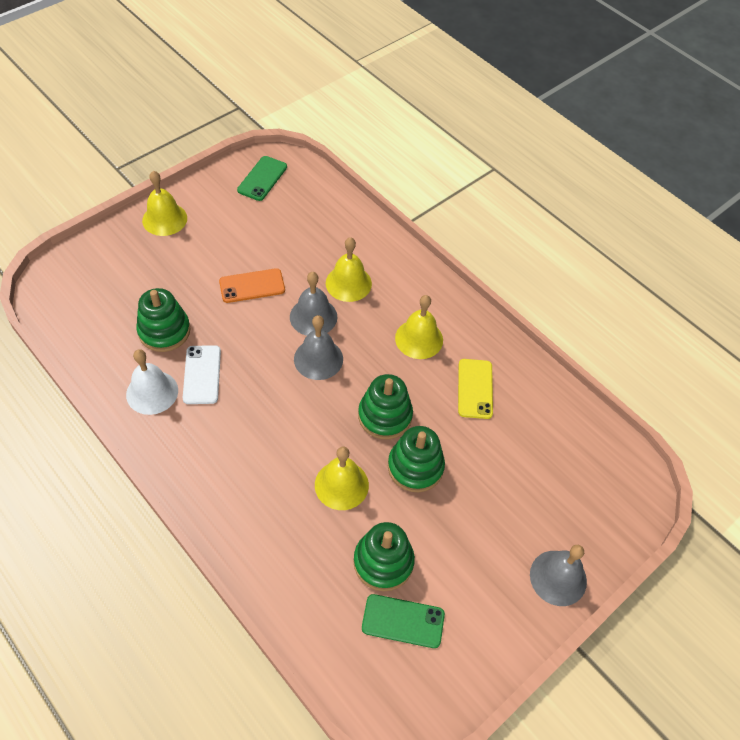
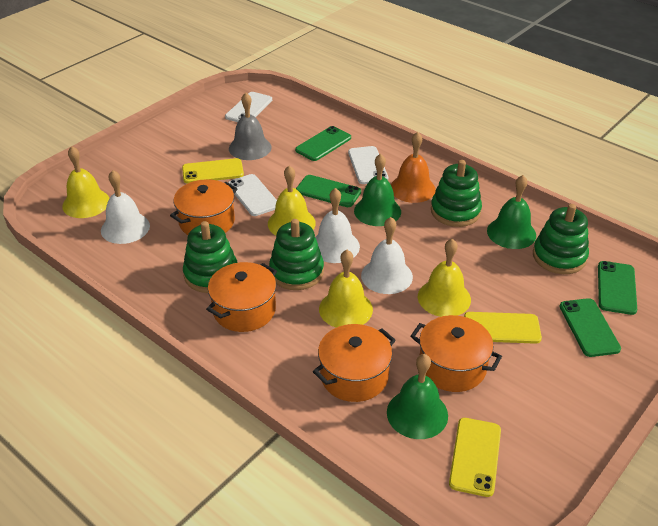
green bell: none = 0 -> [354,154,401,226] [387,354,448,439] [487,175,536,249] = 3
green phone: [237,156,287,201] [362,594,445,648] = 2 -> [295,126,351,161] [296,175,361,207] [559,298,621,357] [598,261,637,315] = 4
grey bell: [290,272,337,336] [294,315,343,380] [530,545,587,606] = 3 -> [229,93,272,160] = 1
orange bell: none = 0 -> [391,132,436,203] = 1
orange phone: [219,268,285,303] = 1 -> none = 0
orange pot: none = 0 -> [170,179,238,235] [206,262,277,332] [313,324,396,402] [411,315,502,392] = 4
white bell: [126,349,178,415] = 1 -> [101,170,150,244] [315,188,360,263] [361,217,413,294] = 3
white phone: [183,345,221,404] = 1 -> [225,92,272,122] [228,174,277,216] [348,146,388,184] = 3
yellow phone: [458,359,493,419] = 1 -> [182,158,244,184] [449,418,501,497] [464,312,542,344] = 3

